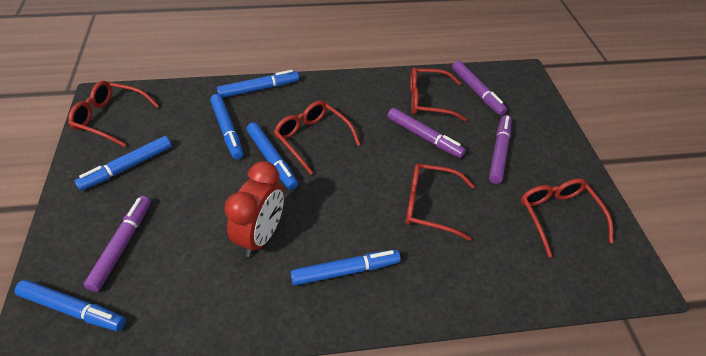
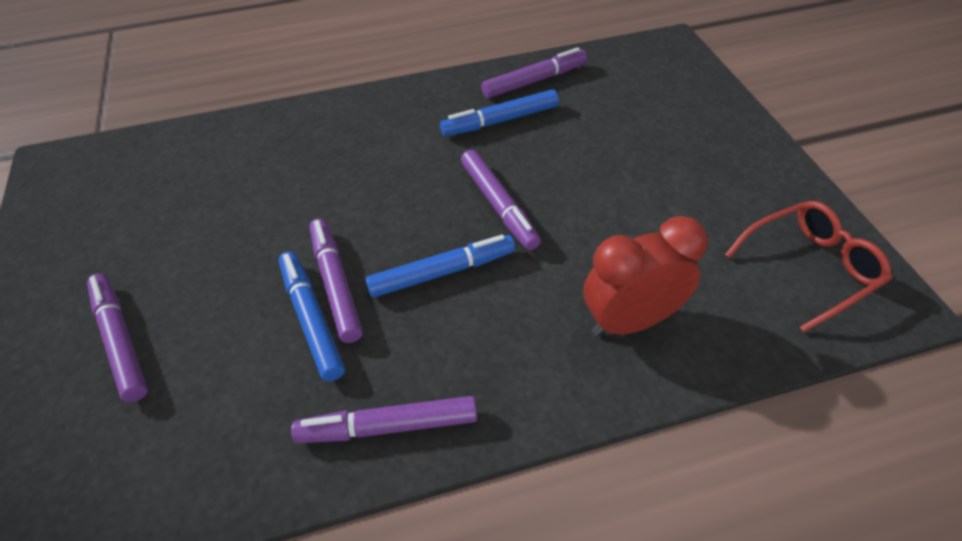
blue marker: [14,280,126,331] [74,136,172,191] [210,94,243,159] [217,70,299,98] [247,122,298,190] [290,250,401,286] = 6 -> [279,251,345,382] [366,234,515,298] [440,89,559,136] = 3
purple marker: [83,196,151,292] [387,108,466,158] [452,60,507,115] [489,115,512,184] = 4 -> [87,274,148,402] [291,396,477,443] [310,218,363,343] [461,150,541,250] [481,47,587,98] = 5
red glasses: [68,81,159,147] [274,101,360,175] [406,163,475,241] [410,67,467,121] [521,179,614,258] = 5 -> [725,201,892,332] = 1

